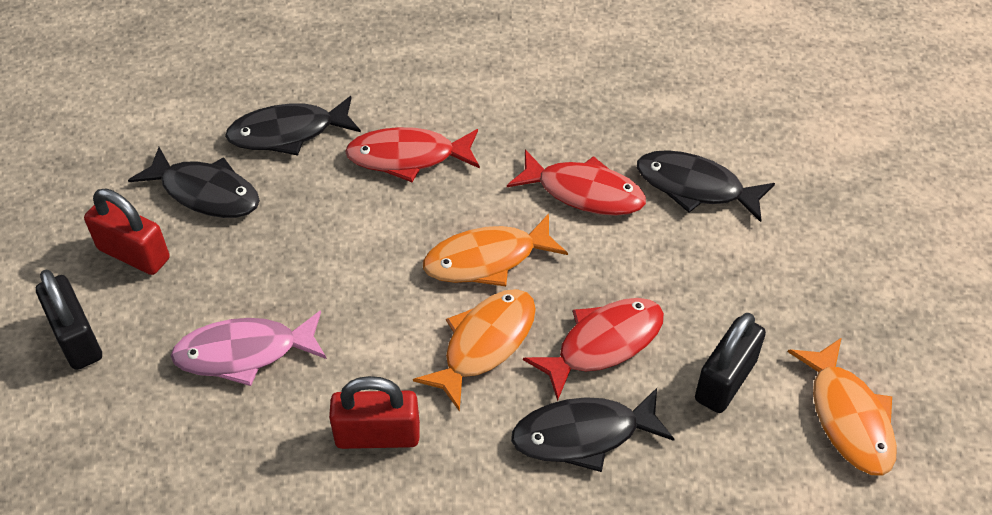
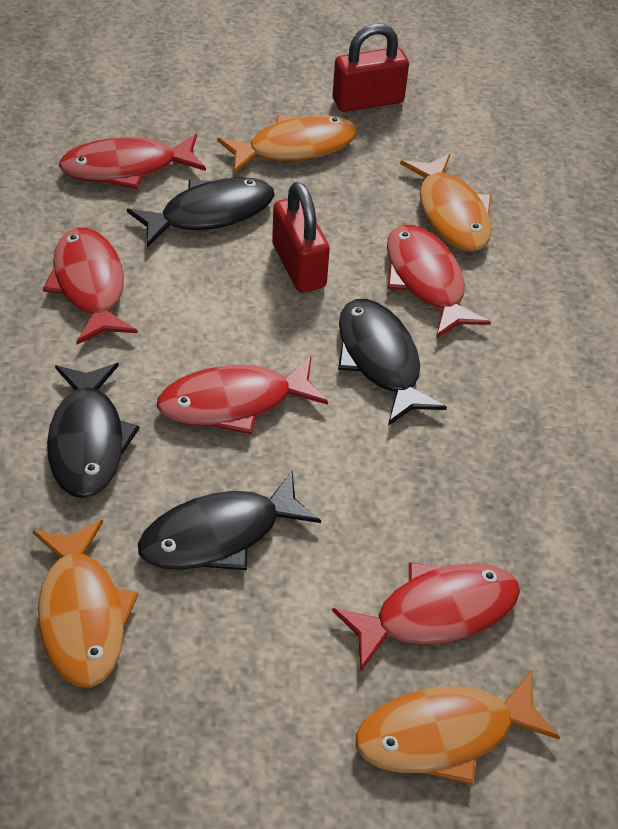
black padlock: [36,270,102,370] [695,313,766,413] = 2 -> none = 0
orange fish: [413,289,536,412] [423,214,568,286] [788,338,897,476] = 3 -> [33,520,138,688] [217,115,357,174] [356,670,560,785] [400,153,492,252] = 4
pink fish: [171,310,327,386] = 1 -> none = 0
red fish: [345,127,480,182] [507,150,646,216] [523,298,664,401] = 3 -> [43,228,138,344] [59,134,206,189] [157,356,328,435] [332,562,520,671] [387,225,491,338] = 5

